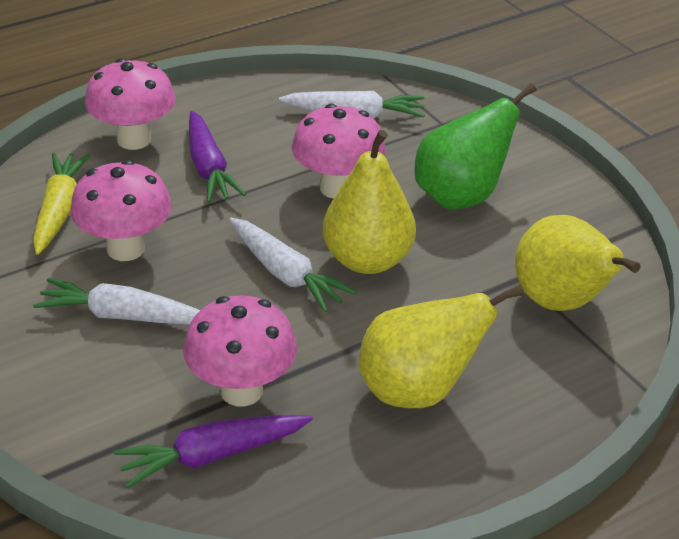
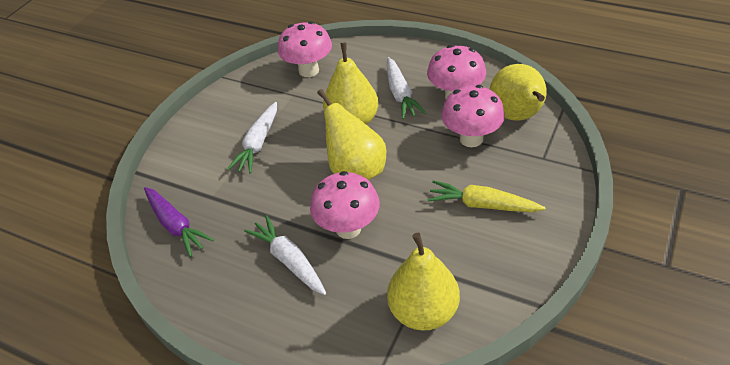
green pear: [414,83,536,209] = 1 -> none = 0
purple carrot: [114,415,312,489] [189,111,246,203] = 2 -> [144,187,214,257] = 1
yellow pear: [323,130,416,274] [359,284,524,408] [515,215,640,311] = 3 -> [317,89,386,180] [323,43,378,125] [387,233,460,331] [490,64,546,121] = 4

